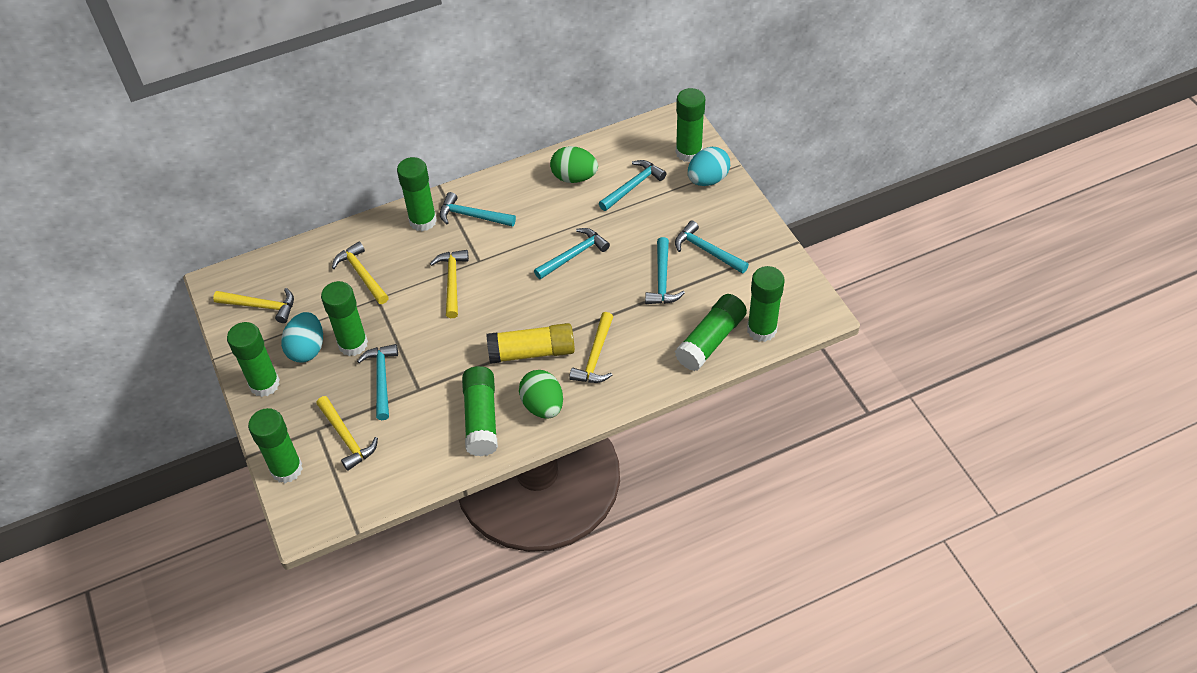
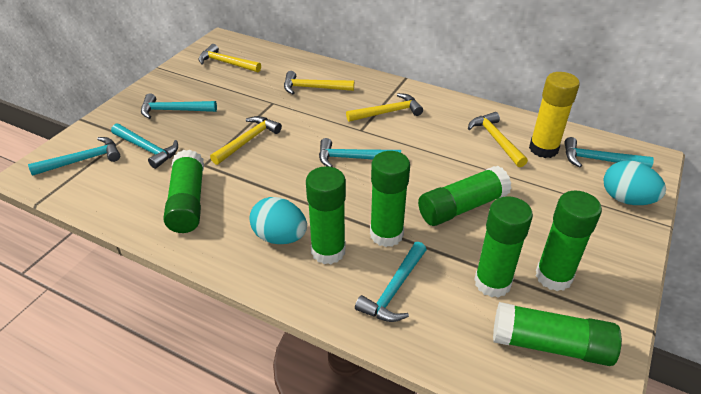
green egg: [519,370,563,419] [550,146,598,183] = 2 -> none = 0
green glue stick: [227,322,280,397] [248,408,303,483] [321,281,368,356] [397,157,437,231] [462,366,498,456] [675,294,747,371] [676,88,705,162] [747,266,785,342] = 8 -> [163,150,204,233] [306,166,346,264] [370,151,410,247] [418,166,512,226] [474,196,533,298] [493,302,622,366] [536,191,602,291] = 7

